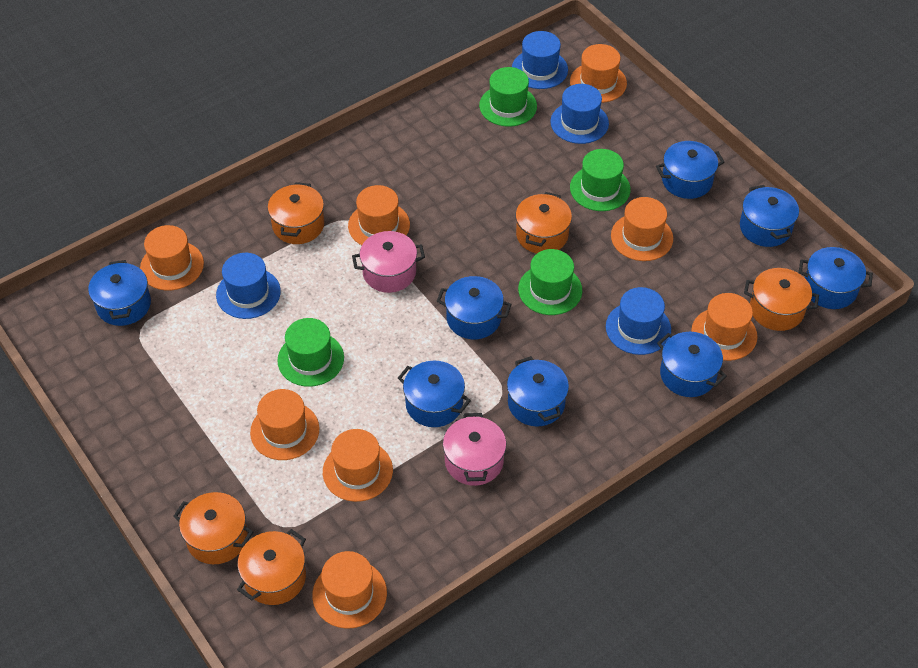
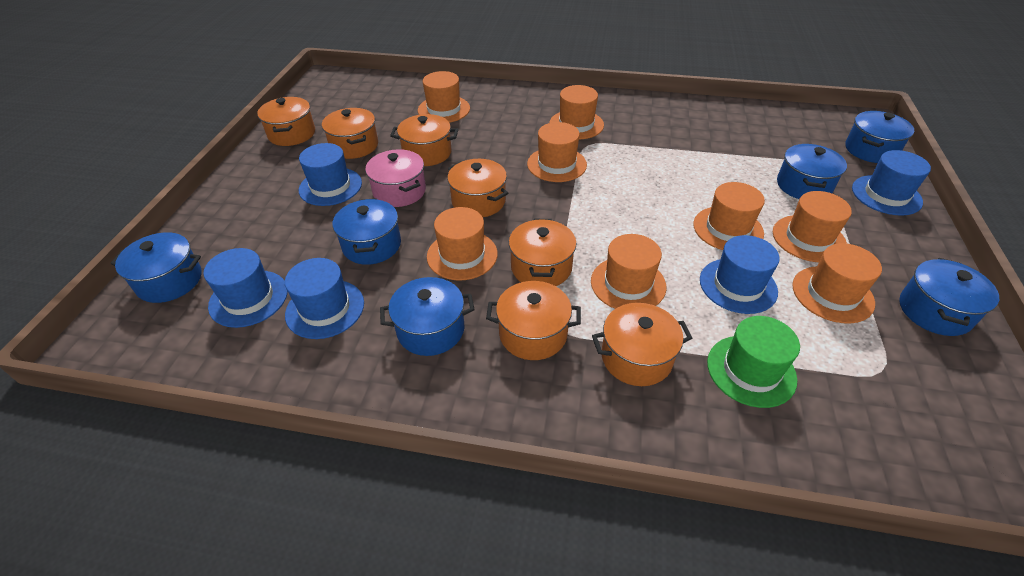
blue hat: [216,253,281,319] [512,31,568,89] [550,84,609,144] [606,287,671,355] = 4 -> [203,248,288,328] [285,258,364,339] [299,143,362,206] [700,235,780,314] [852,150,931,216] = 5
blue pot: [88,260,151,326] [398,361,471,427] [437,276,512,339] [507,356,569,427] [656,141,725,199] [657,332,727,397] [740,185,799,247] [799,247,873,309] = 8 -> [111,232,201,303] [333,198,401,265] [380,277,474,356] [777,144,847,199] [845,111,914,163] [899,258,999,336] = 6
green hat: [277,318,344,387] [479,67,537,127] [518,249,582,315] [570,149,631,211] = 4 -> [707,316,800,408] = 1
orange pot: [173,492,253,564] [237,529,306,605] [268,182,324,244] [516,192,572,254] [744,268,819,331] = 5 -> [257,97,315,146] [322,108,378,159] [390,114,458,166] [447,159,508,217] [486,281,581,360] [509,219,577,286] [592,303,692,386] = 7
pink pot: [352,231,425,293] [443,413,506,486] = 2 -> [365,149,426,207] = 1

